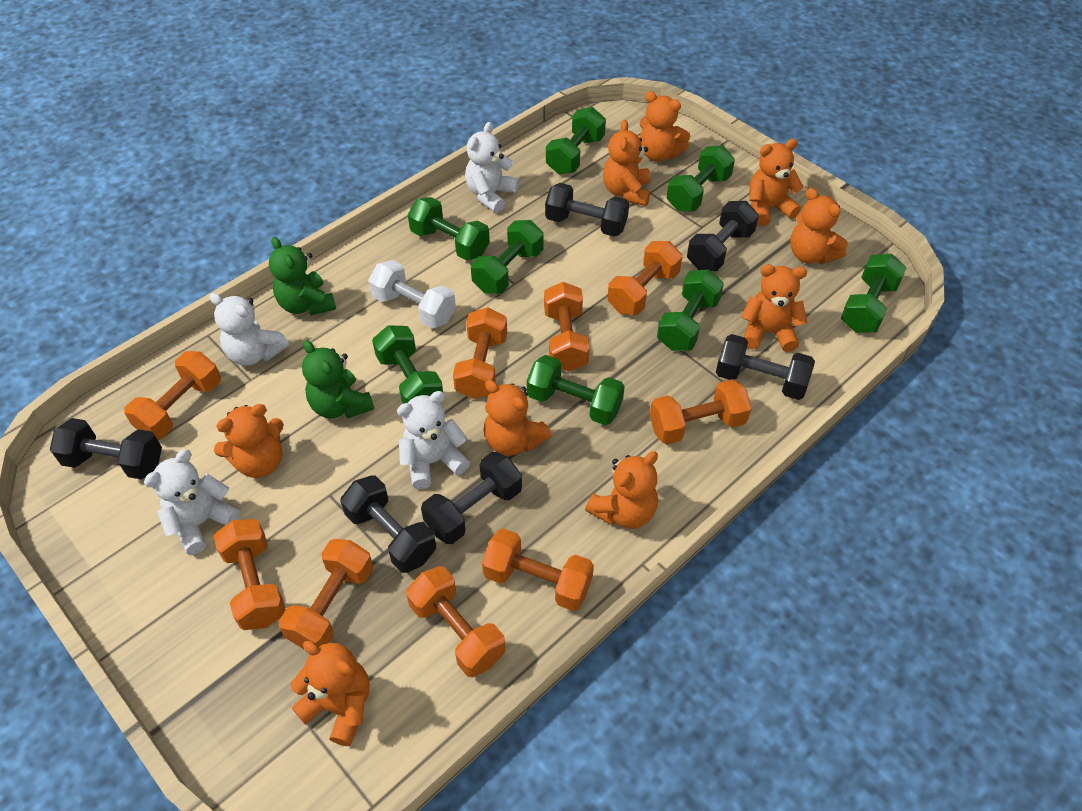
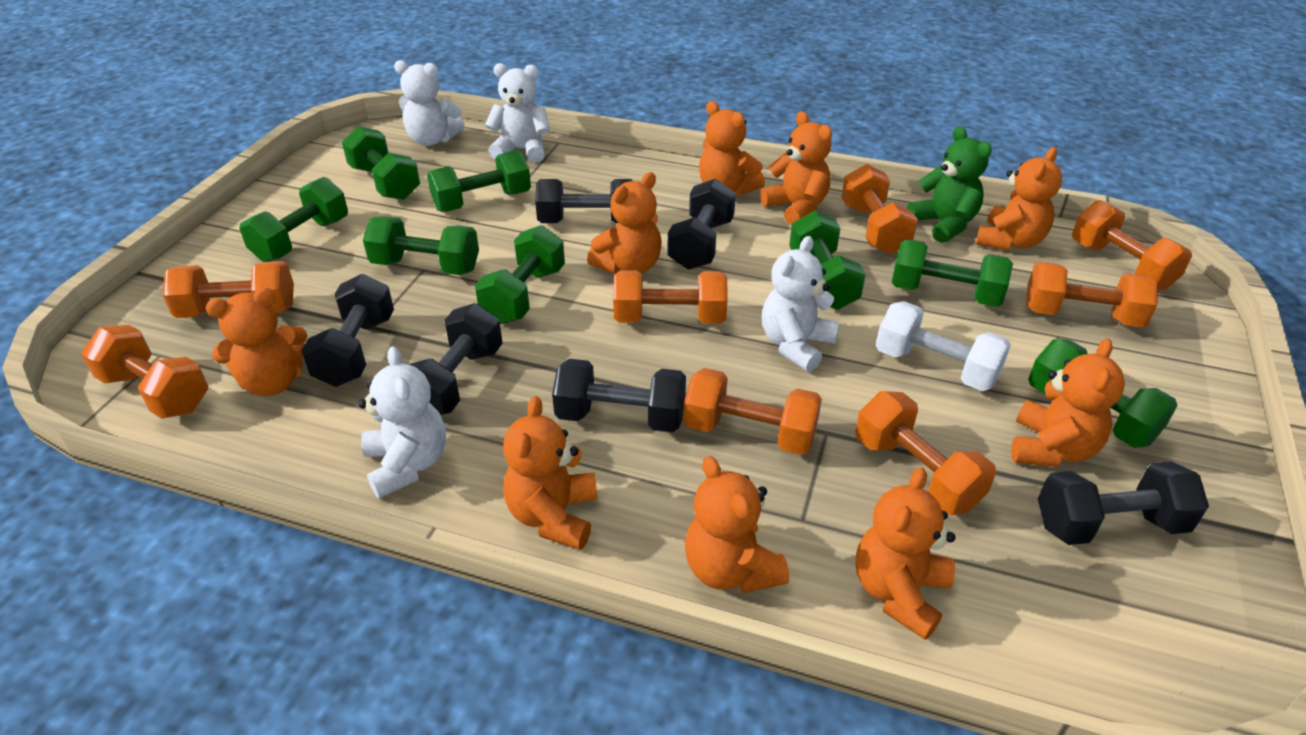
green teddy bear: [269,237,336,316] [302,340,374,419] = 2 -> [907,126,992,243] = 1
orange dumbbell: [124,351,221,439] [214,519,286,630] [278,539,373,649] [406,566,505,677] [453,307,507,399] [482,528,594,611] [544,282,590,372] [607,241,682,315] [650,379,752,445] = 9 -> [81,325,209,419] [163,261,294,318] [613,270,728,324] [683,368,822,455] [841,164,918,254] [855,391,996,515] [1026,262,1158,328] [1072,200,1192,290] = 8

